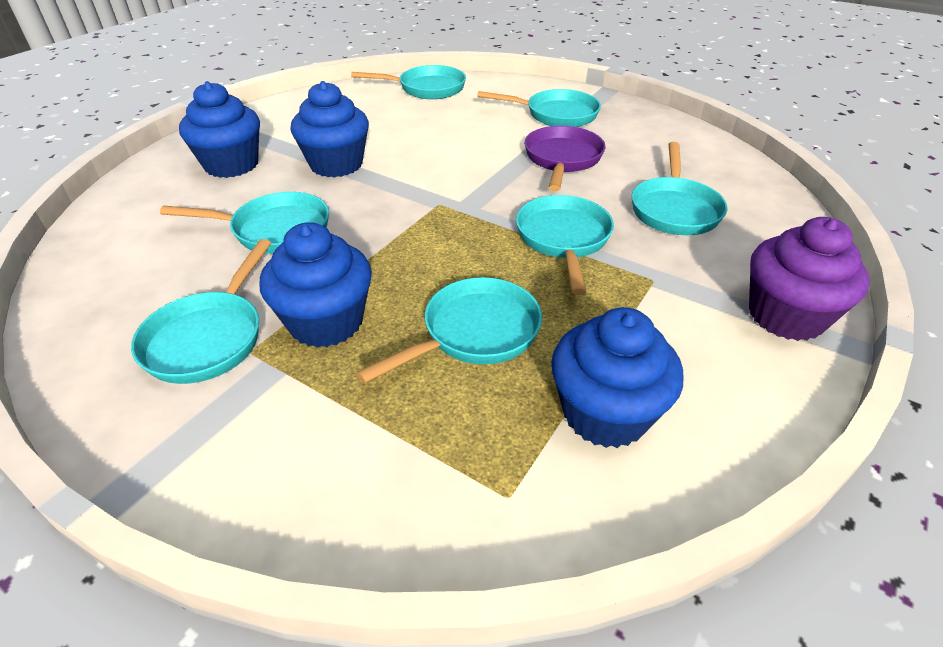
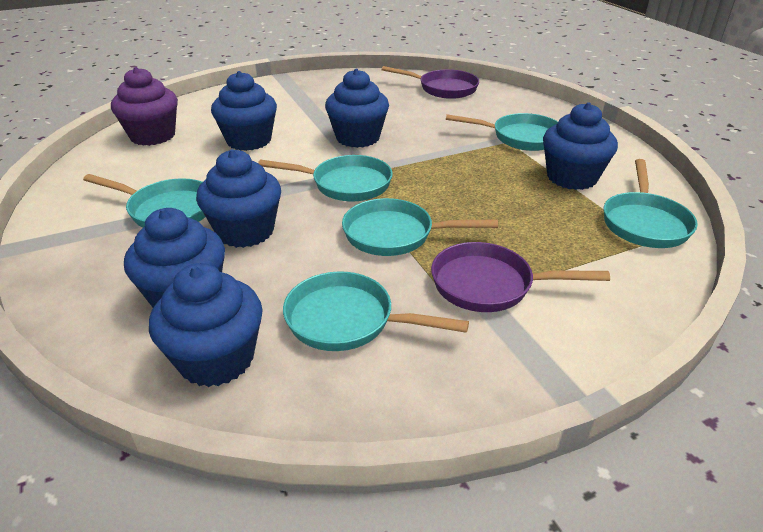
blue cupcake: [179,81,260,178] [260,222,372,348] [291,81,369,178] [551,307,683,448] = 4 -> [124,208,225,307] [149,263,263,387] [196,149,281,248] [211,71,277,151] [325,69,389,148] [543,102,618,190] = 6
purple pan: [524,126,606,191] = 1 -> [382,66,479,99] [431,242,610,312] = 2
turquoise pan: [131,239,271,384] [160,192,329,254] [351,65,466,99] [356,277,542,384] [477,89,601,127] [516,195,614,295] [631,142,728,235] = 7 -> [83,174,205,228] [258,155,393,202] [283,272,469,351] [342,198,498,256] [446,113,558,151] [603,159,698,248] = 6

